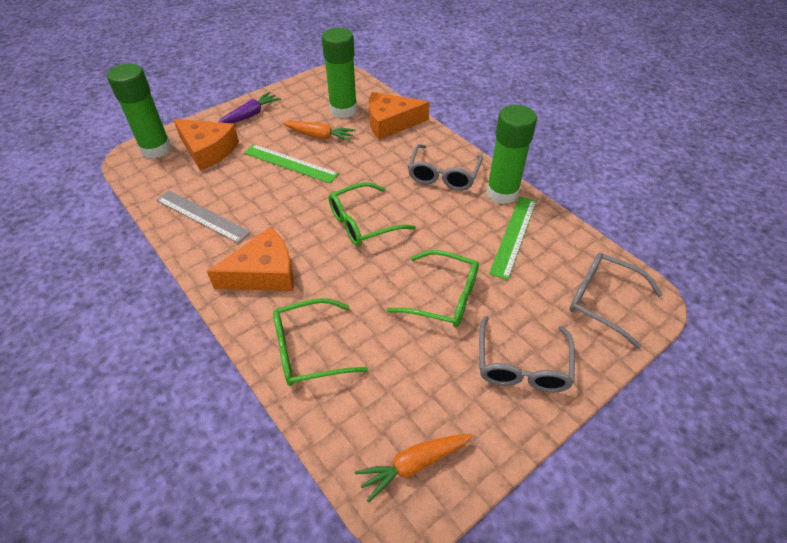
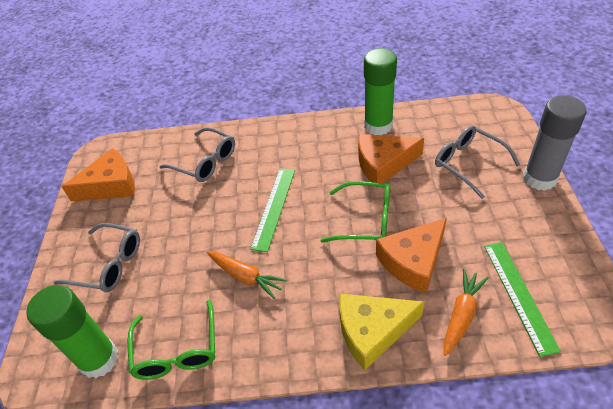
green glasses: [273,298,368,386] [329,182,416,246] [387,250,479,328] = 3 -> [128,300,215,380] [320,181,390,243] = 2
green glue stick: [107,63,171,159] [322,28,357,118] [486,105,537,204] = 3 -> [26,285,118,378] [364,48,397,135] = 2
grey glue stick: none = 0 -> [523,95,587,191] = 1
grey ruler: [156,190,251,243] = 1 -> none = 0
purple carrot: [218,92,281,123] = 1 -> none = 0
yellow cheese: none = 0 -> [339,294,424,370] = 1

